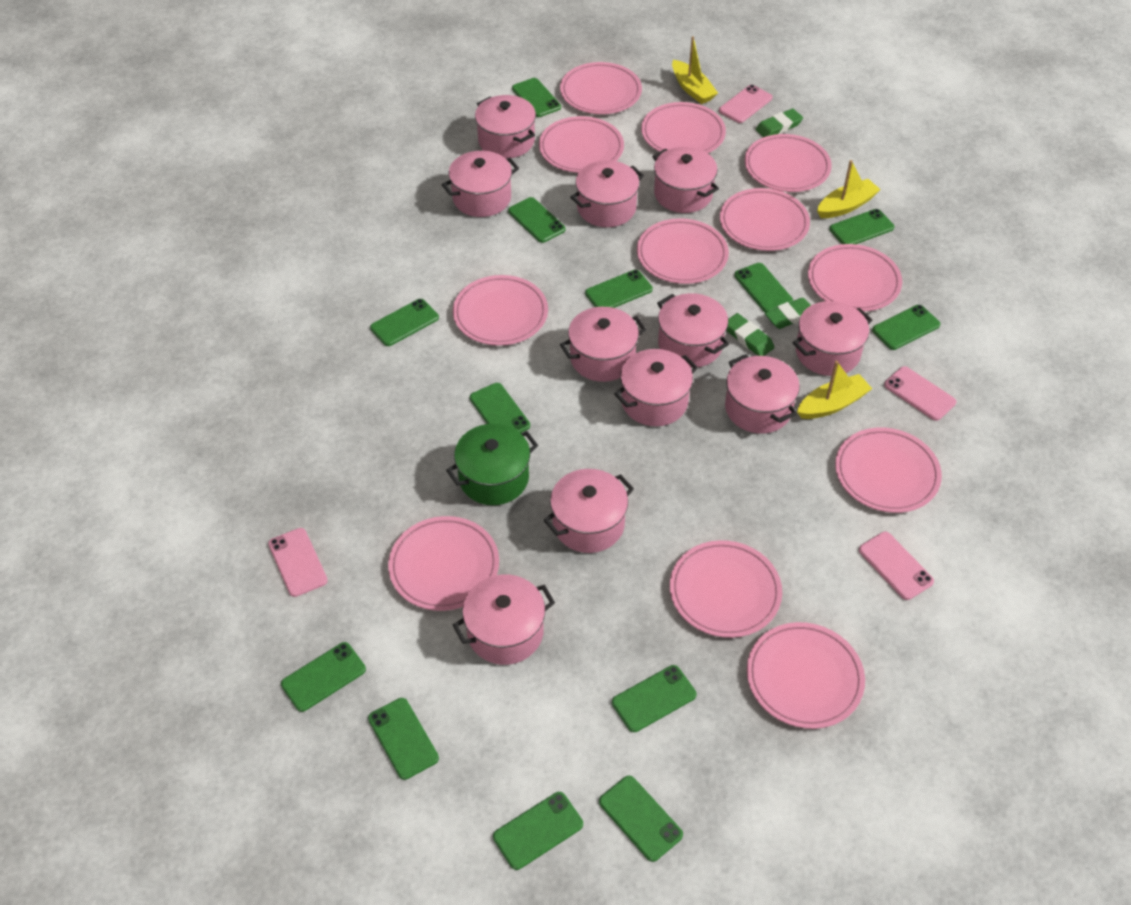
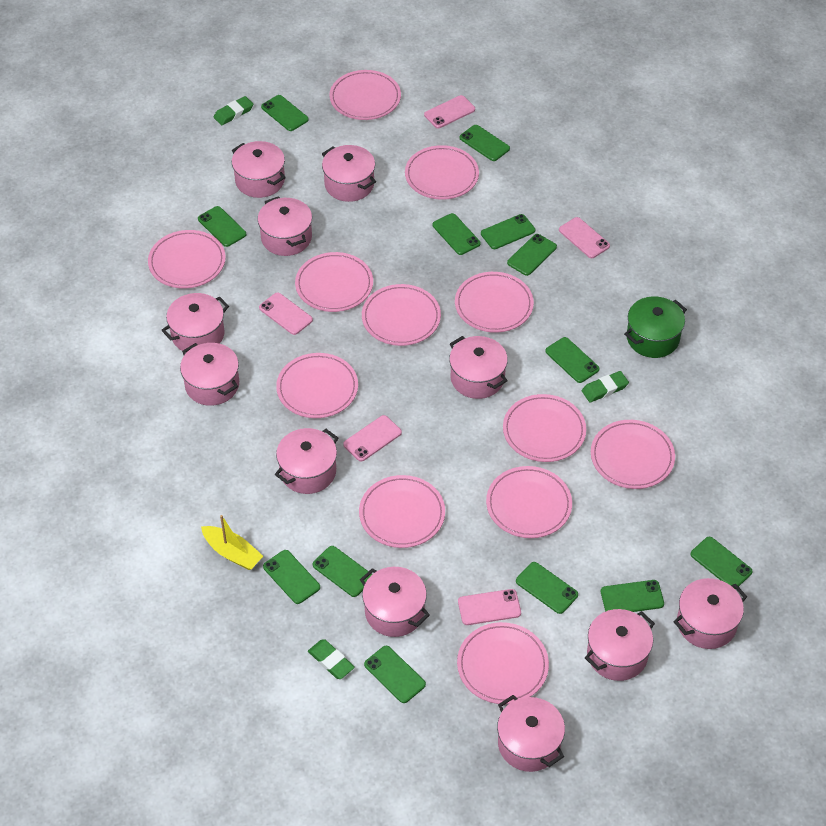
pink phone: [268,528,328,597] [719,85,773,123] [859,532,934,600] [884,366,956,421] = 4 -> [259,292,313,335] [343,415,402,462] [424,95,475,128] [458,589,521,625] [559,217,610,258] = 5
yellow boat: [672,36,718,104] [797,361,872,419] [817,160,881,218] = 3 -> [201,515,263,570] = 1

